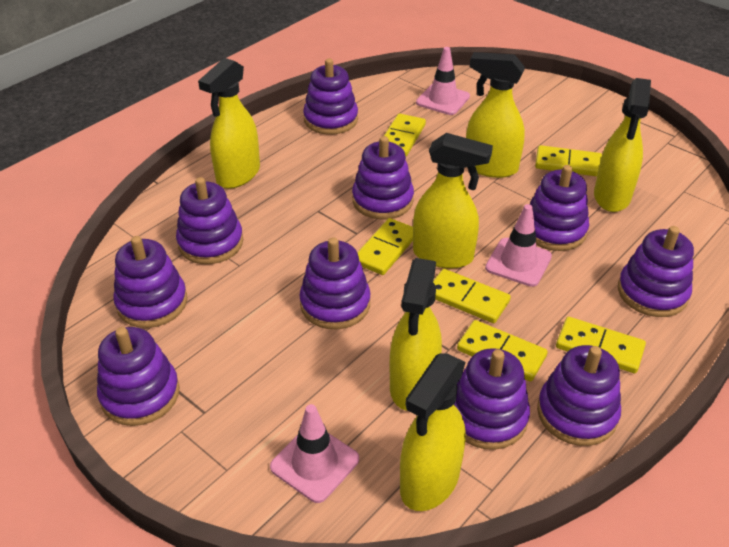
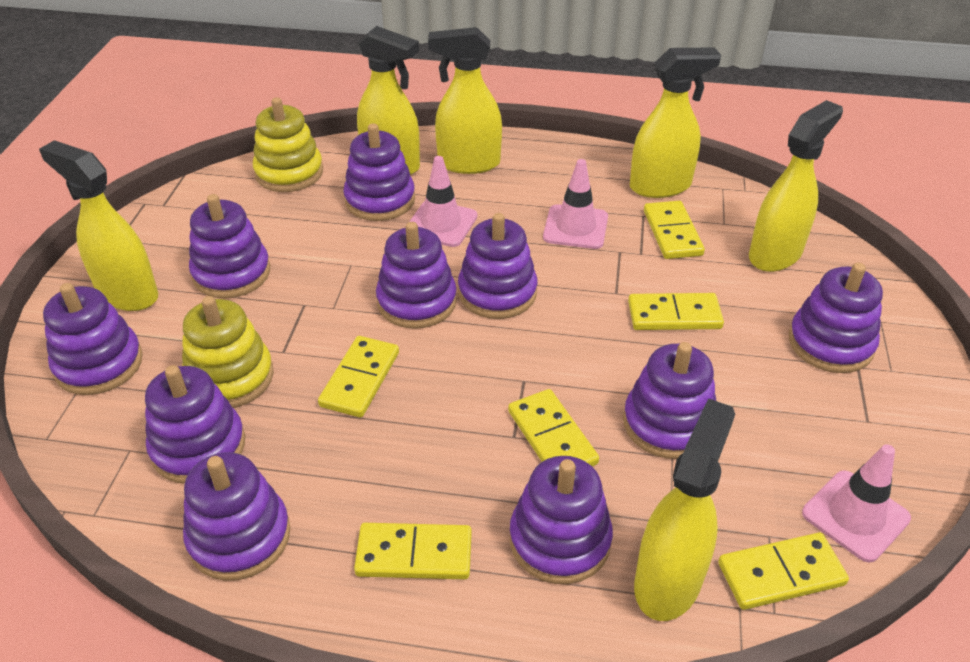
yellow stacking toy: none = 0 -> [182,296,274,408] [253,97,323,192] = 2

